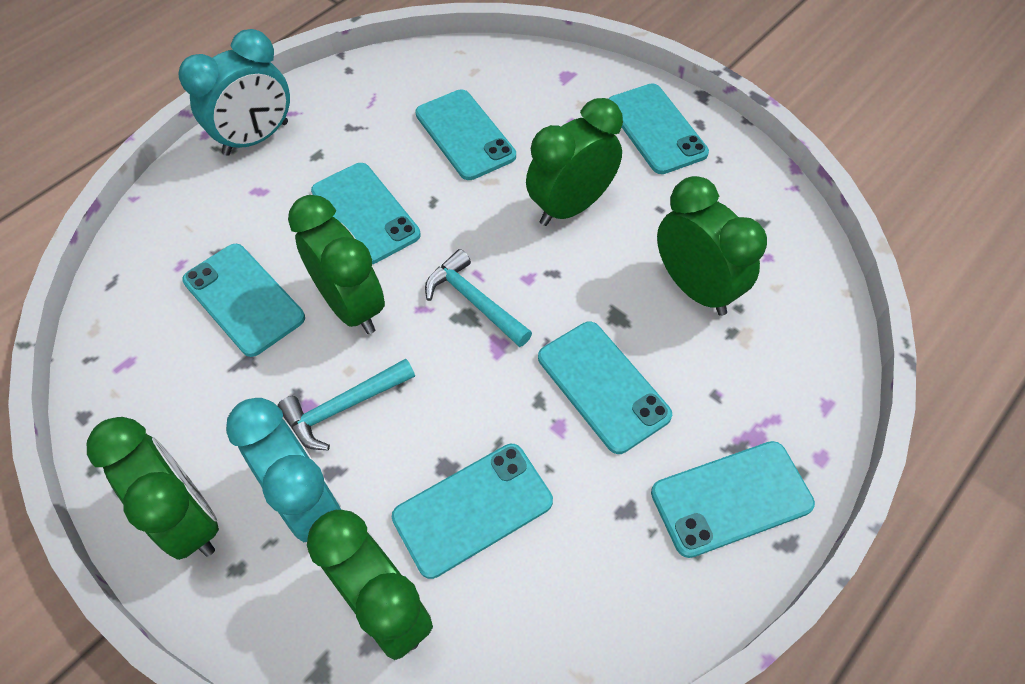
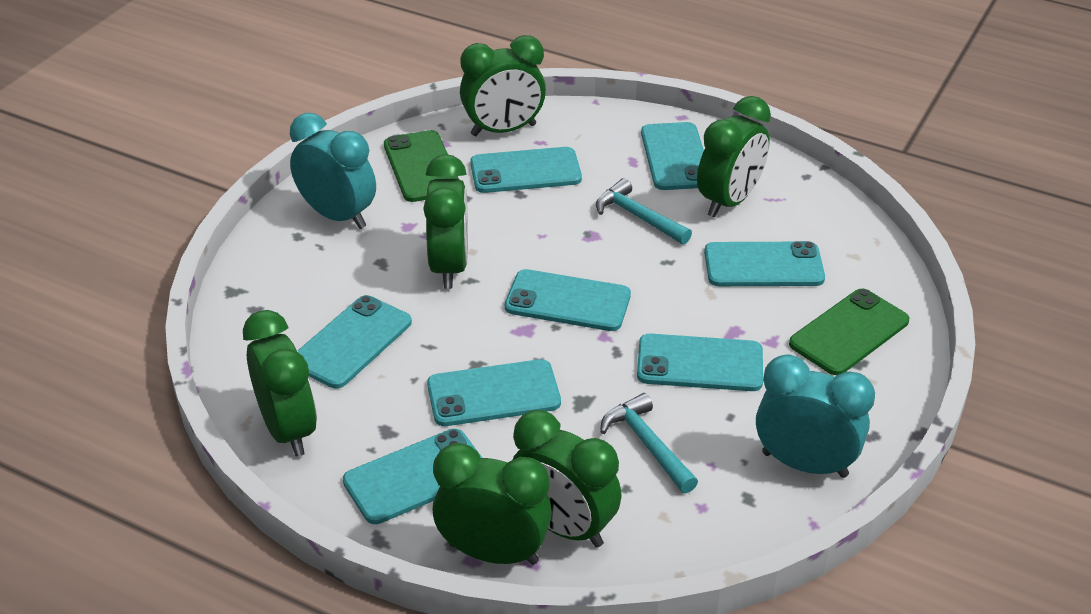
green clock: [87,417,219,560] [288,195,385,334] [307,510,433,660] [526,98,623,226] [657,176,767,316] = 5 -> [243,310,317,457] [423,154,468,289] [433,443,552,565] [460,35,546,136] [512,410,622,548] [697,96,771,217] = 6
green phone: none = 0 -> [384,130,459,202] [789,289,909,375] = 2
turquoise phone: [182,244,305,357] [311,163,421,264] [392,444,553,579] [415,89,516,180] [538,322,672,454] [608,83,709,174] [651,441,815,558] = 7 -> [298,295,412,388] [343,429,482,524] [427,359,561,426] [470,147,582,193] [505,269,631,331] [637,333,763,391] [641,122,704,190] [704,241,825,286] = 8

